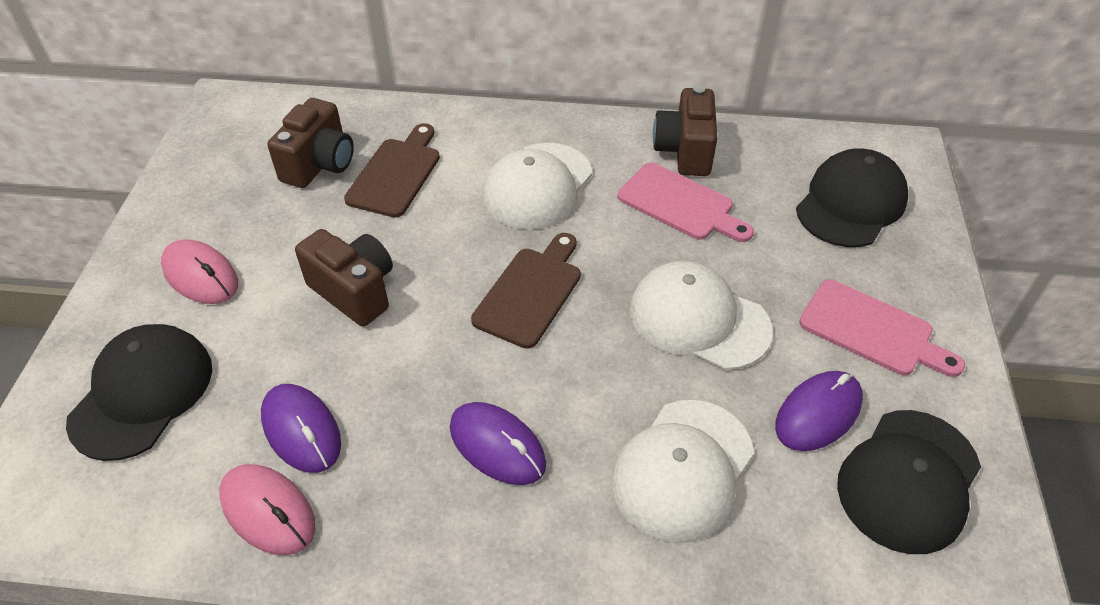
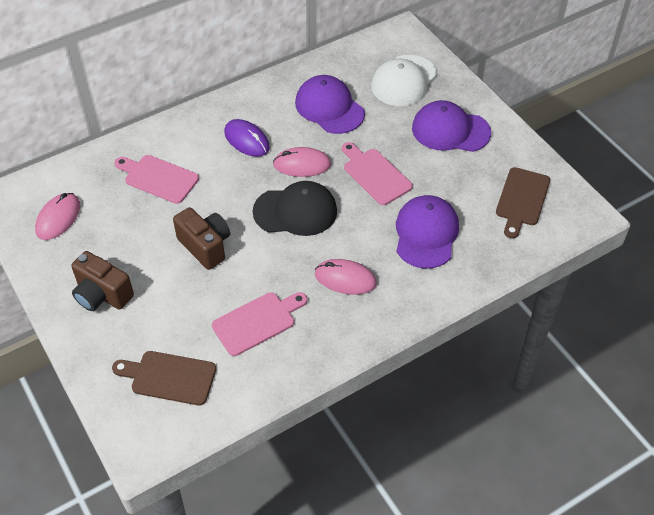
black cap: [66,324,212,461] [796,148,908,247] [837,410,981,554] = 3 -> [253,181,337,236] = 1
brown camera: [267,98,354,188] [295,229,393,327] [653,85,717,176] = 3 -> [71,251,134,311] [173,207,230,270] = 2
pink cutting board: [618,163,754,242] [799,280,965,377] = 2 -> [114,155,199,204] [212,292,307,356] [342,142,413,205] = 3
pink mouse: [161,239,238,304] [219,464,315,555] = 2 -> [35,193,80,240] [273,147,331,177] [315,259,377,295] = 3
purple cap: none = 0 -> [295,75,365,134] [396,195,459,269] [412,100,491,152] = 3
purple mouse: [261,384,341,473] [450,402,546,485] [775,371,863,451] = 3 -> [224,119,270,157] = 1
white cap: [482,143,592,230] [611,400,754,543] [629,261,773,370] = 3 -> [371,55,437,106] = 1

